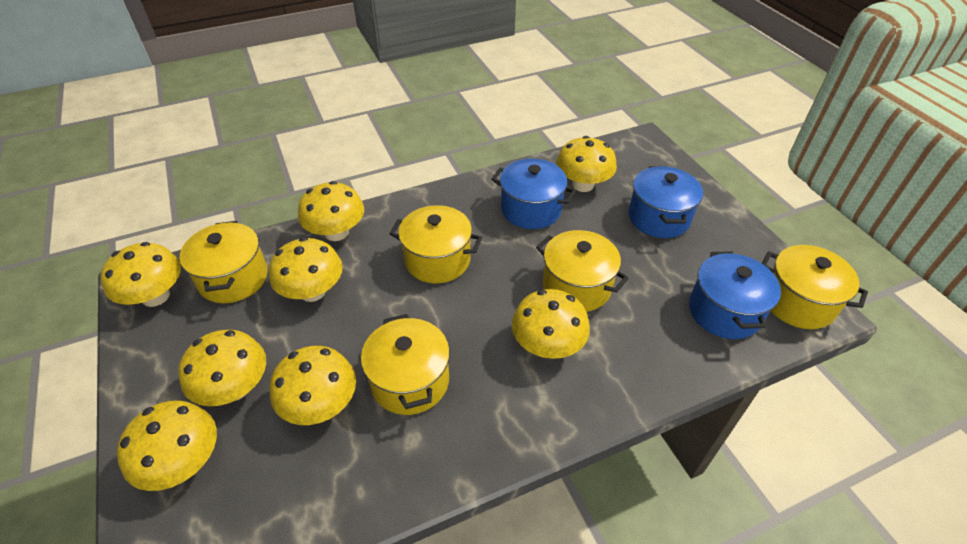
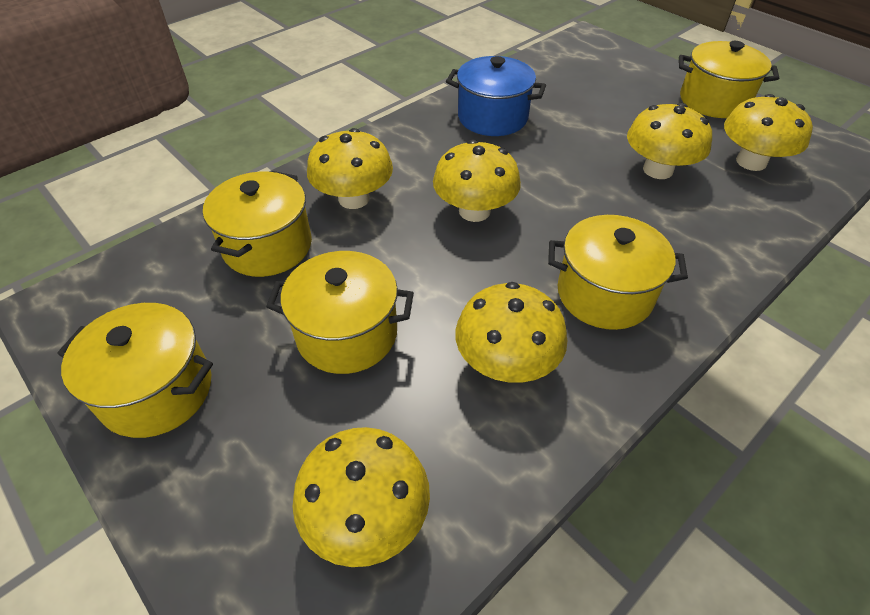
blue pot: [491,159,576,229] [628,166,703,238] [689,251,781,339] = 3 -> [446,56,546,136] = 1
yellow mushroom: [100,242,181,307] [117,400,217,491] [178,330,266,406] [269,237,343,302] [270,346,356,425] [298,181,364,241] [512,289,590,359] [556,136,617,192] = 8 -> [293,427,430,567] [307,128,393,209] [433,140,521,222] [455,282,567,383] [627,103,712,179] [724,94,813,171] = 6

